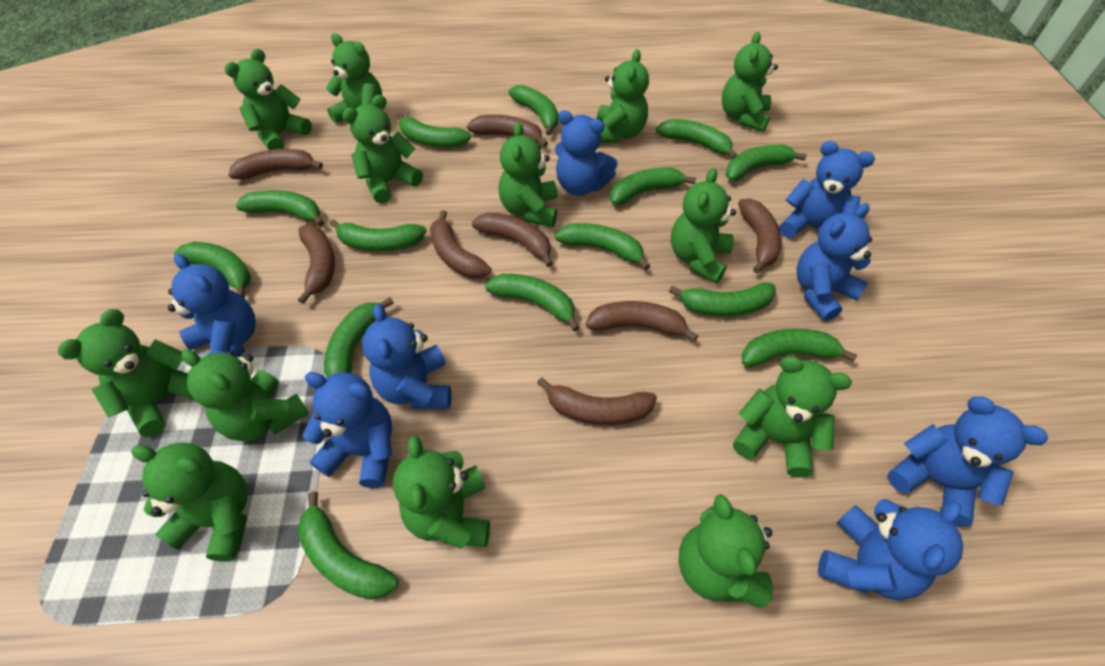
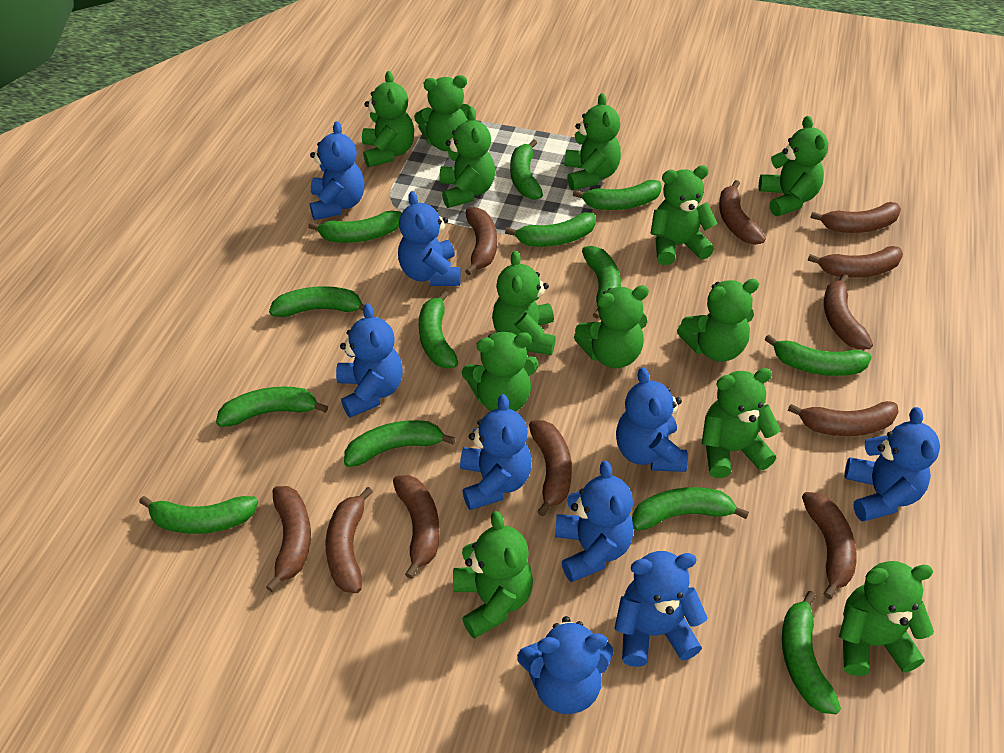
blue teddy bear: [168,253,256,357] [303,372,392,488] [362,304,451,409] [555,110,617,196] [779,141,875,238] [796,203,872,321] [818,499,963,600] [887,397,1048,527] = 8 -> [310,121,364,220] [336,303,403,418] [398,191,461,286] [460,394,532,510] [517,616,613,714] [555,461,634,582] [614,551,708,667] [616,367,688,472] [845,407,940,521] = 9
brown banana: [228,149,323,180] [298,225,335,304] [430,210,491,278] [467,114,548,147] [472,212,553,267] [537,377,657,425] [586,301,698,341] [738,198,781,274] = 8 -> [266,486,311,592] [326,487,373,593] [393,475,440,579] [465,207,497,275] [529,420,572,516] [719,180,766,245] [788,401,899,436] [802,492,857,599] [808,246,903,278] [810,202,901,233] [824,274,873,350] = 11
green banana: [174,242,251,298] [236,190,324,226] [298,491,398,600] [324,297,394,377] [329,219,426,251] [397,113,472,148] [485,274,580,331] [509,85,559,135] [555,223,650,270] [610,168,696,205] [656,119,737,159] [669,282,776,317] [726,145,806,181] [742,329,857,367] = 14 -> [139,496,258,534] [216,387,328,427] [269,286,364,317] [308,211,402,243] [344,420,456,467] [419,291,458,368] [505,212,596,247] [510,139,543,200] [573,180,662,210] [582,246,621,319] [632,487,749,530] [765,335,872,376] [782,591,841,714] = 13

